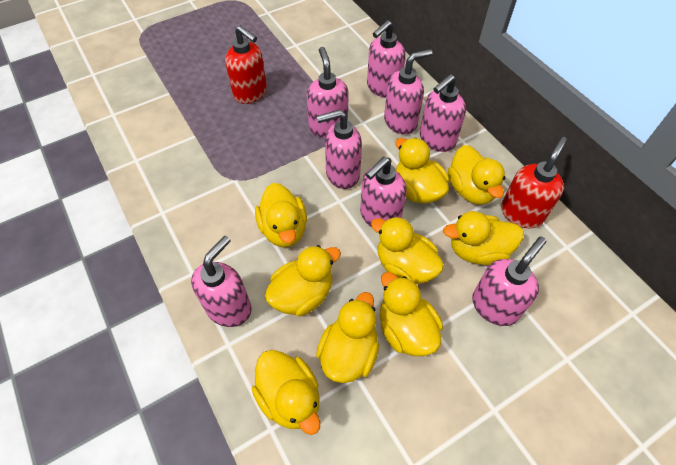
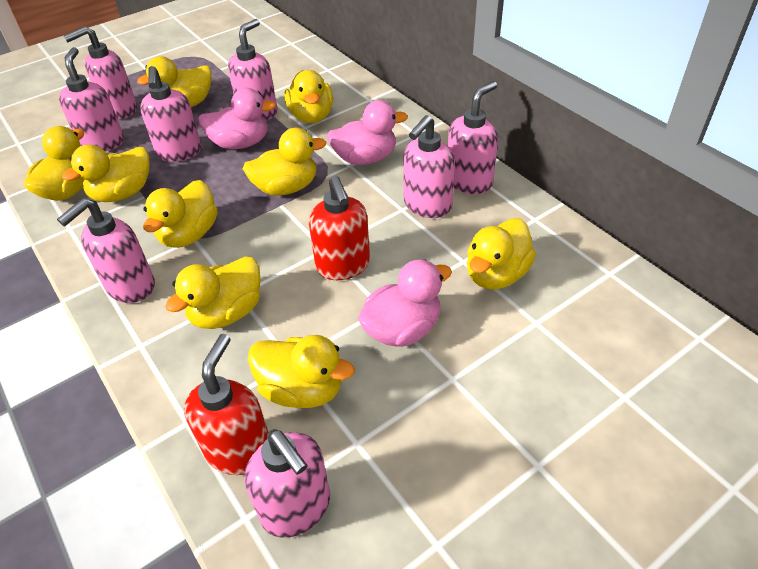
pink duck: none = 0 -> [198,88,276,149] [327,100,408,165] [358,260,452,347] = 3

